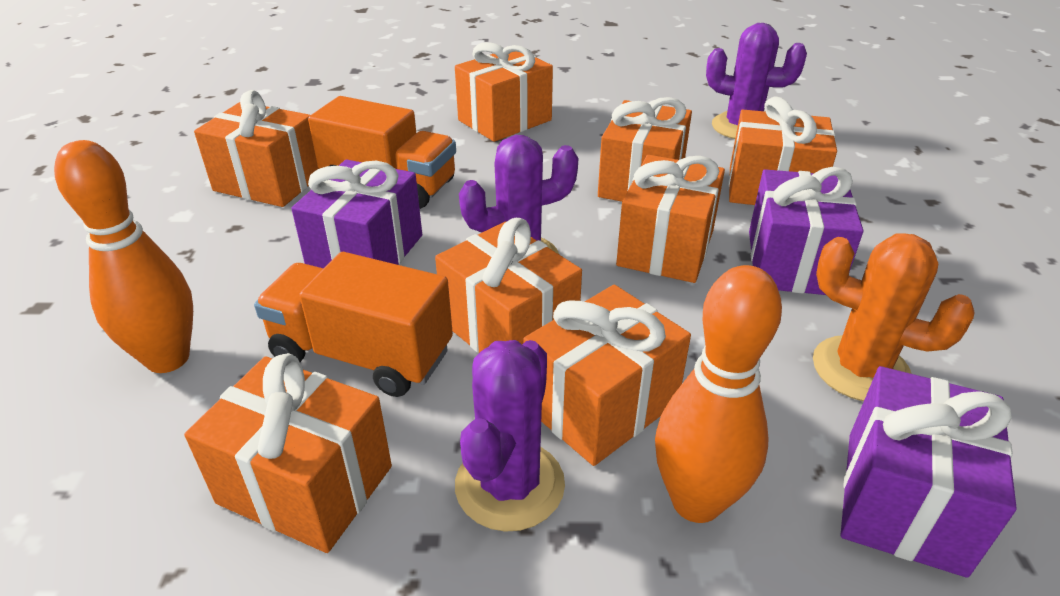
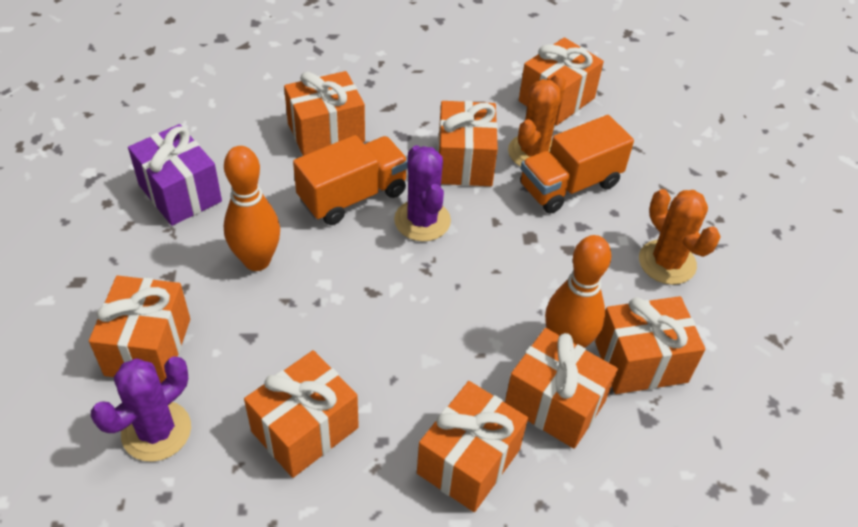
orange cactus: [813,233,975,402] = 1 -> [508,73,566,167] [639,189,721,285] = 2
purple cactus: [455,340,565,532] [459,135,578,254] [706,23,807,139] = 3 -> [91,356,191,462] [394,145,451,241] = 2
purple gift: [291,159,422,268] [749,167,863,295] [840,366,1017,578] = 3 -> [128,124,222,226] = 1

